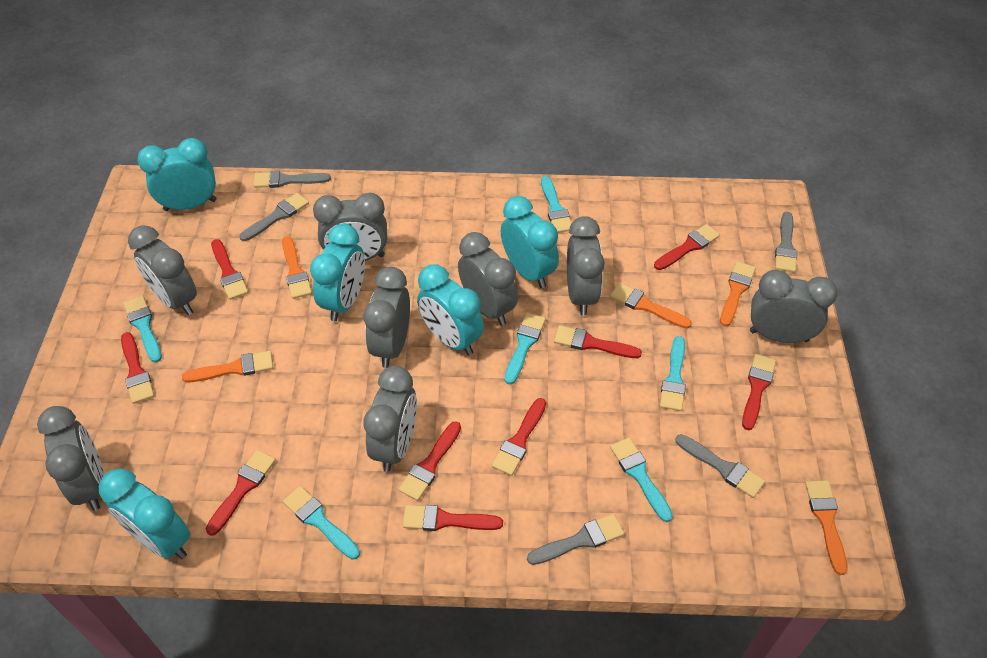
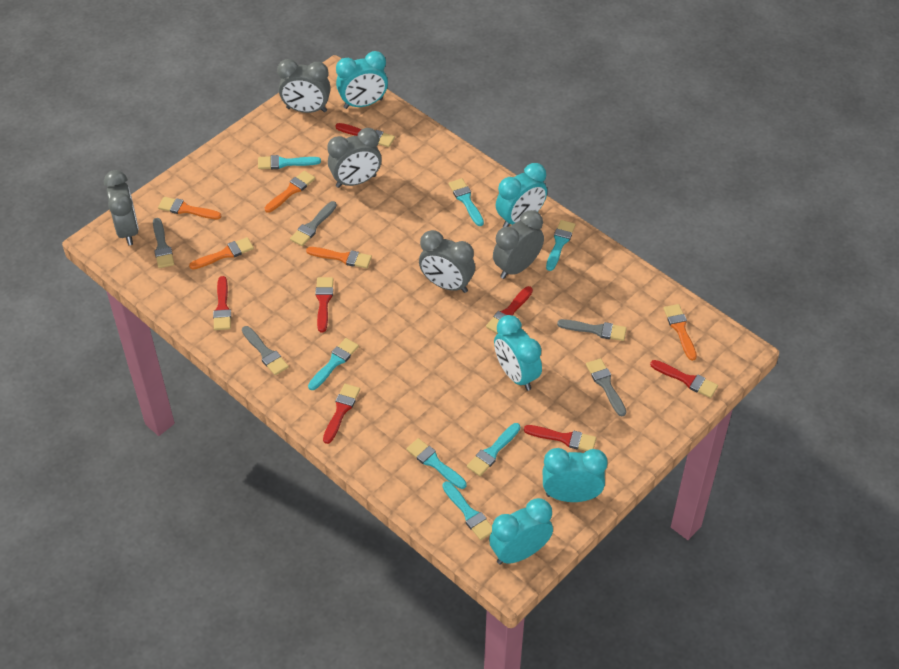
grey clock: [37,406,104,511] [128,226,197,315] [313,193,387,261] [363,267,410,368] [363,366,417,472] [458,232,518,326] [567,216,605,315] [750,270,838,343] = 8 -> [104,170,139,245] [277,59,331,113] [327,128,382,188] [419,230,475,293] [493,210,544,279] = 5
red brush: [121,332,154,404] [206,450,276,536] [211,239,248,300] [398,421,461,501] [402,505,503,531] [492,398,546,476] [554,325,642,358] [654,224,720,270] [742,354,776,430] = 9 -> [213,276,231,330] [315,277,333,332] [323,384,360,444] [335,123,395,147] [486,286,533,334] [524,425,596,451] [650,360,718,398] = 7
turquoise brush: [123,296,162,363] [283,486,360,560] [505,313,546,384] [541,176,572,233] [610,437,673,522] [660,336,686,411] = 6 -> [258,155,321,169] [308,338,359,390] [406,438,467,489] [442,481,492,540] [449,178,484,226] [467,423,520,476] [546,220,575,271] = 7

